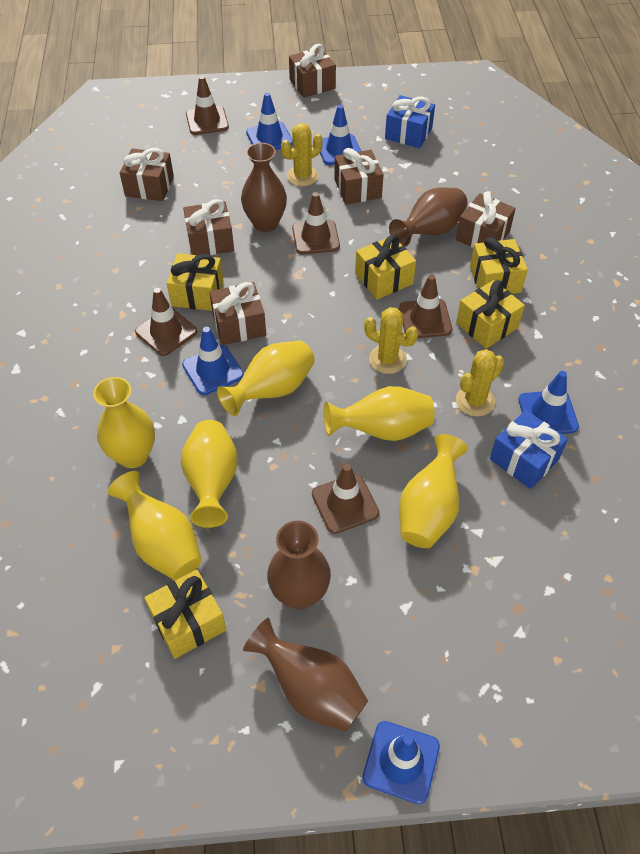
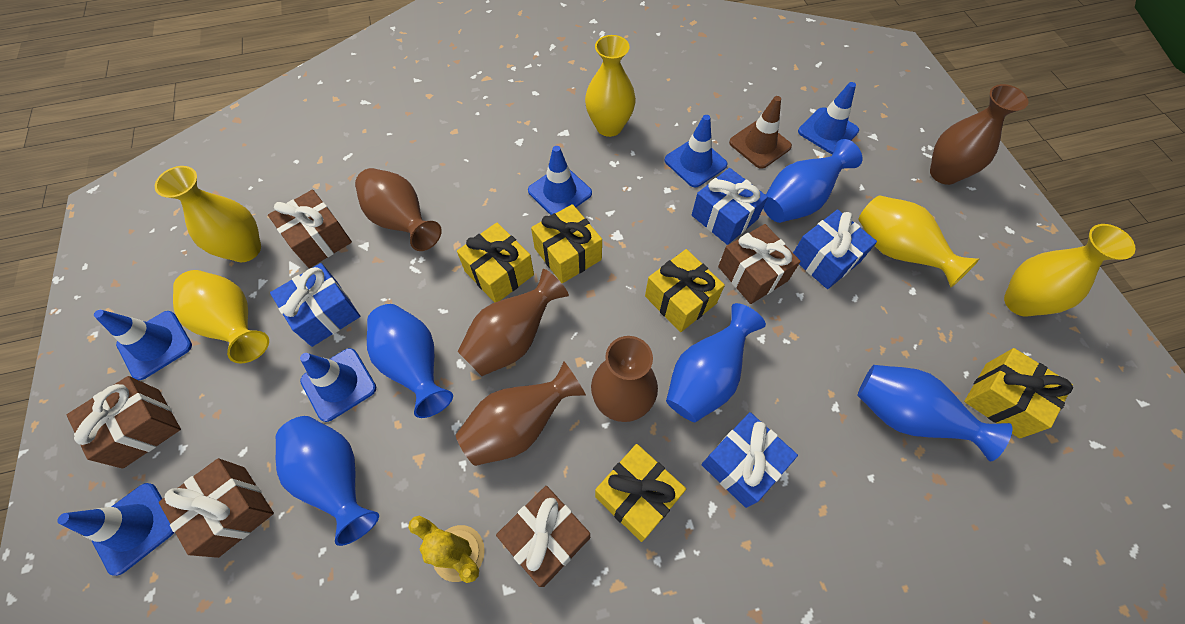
blue gift: [385,95,435,148] [490,410,568,489] = 2 -> [270,263,360,347] [692,168,768,245] [701,412,798,508] [793,209,877,289] = 4
blue traffic cone: [182,327,244,395] [246,93,293,150] [320,105,361,165] [362,721,440,804] [518,371,579,434] = 5 -> [57,483,175,576] [94,310,192,380] [300,348,376,422] [528,146,592,215] [665,115,728,187] [798,82,859,154] = 6
blue vase: none = 0 -> [276,416,379,546] [367,304,453,418] [666,303,766,422] [763,139,862,223] [858,365,1012,461] = 5
brown gift: [120,148,174,201] [183,199,234,255] [209,282,266,345] [289,44,336,98] [334,148,384,205] [456,191,516,248] = 6 -> [67,376,181,469] [159,458,274,558] [268,190,352,268] [496,486,590,587] [718,224,801,304] = 5
brown traffic cone: [135,288,197,356] [186,76,229,135] [292,192,340,254] [312,464,379,534] [399,275,452,338] = 5 -> [729,96,792,169] = 1
brown vase: [241,143,287,232] [243,618,368,732] [267,521,331,609] [389,187,468,247] = 4 -> [355,168,442,251] [456,362,586,466] [458,269,569,376] [591,336,658,422] [930,84,1029,185] = 5
yellow cactus: [281,123,323,186] [364,307,418,374] [456,349,504,416] = 3 -> [408,516,485,583] = 1
yellow vase: [93,377,155,468] [108,471,202,581] [180,420,238,528] [217,341,315,416] [324,386,435,441] [399,434,468,548] = 6 -> [155,166,261,262] [173,270,269,363] [585,35,636,137] [858,195,979,288] [1004,224,1136,317] = 5

